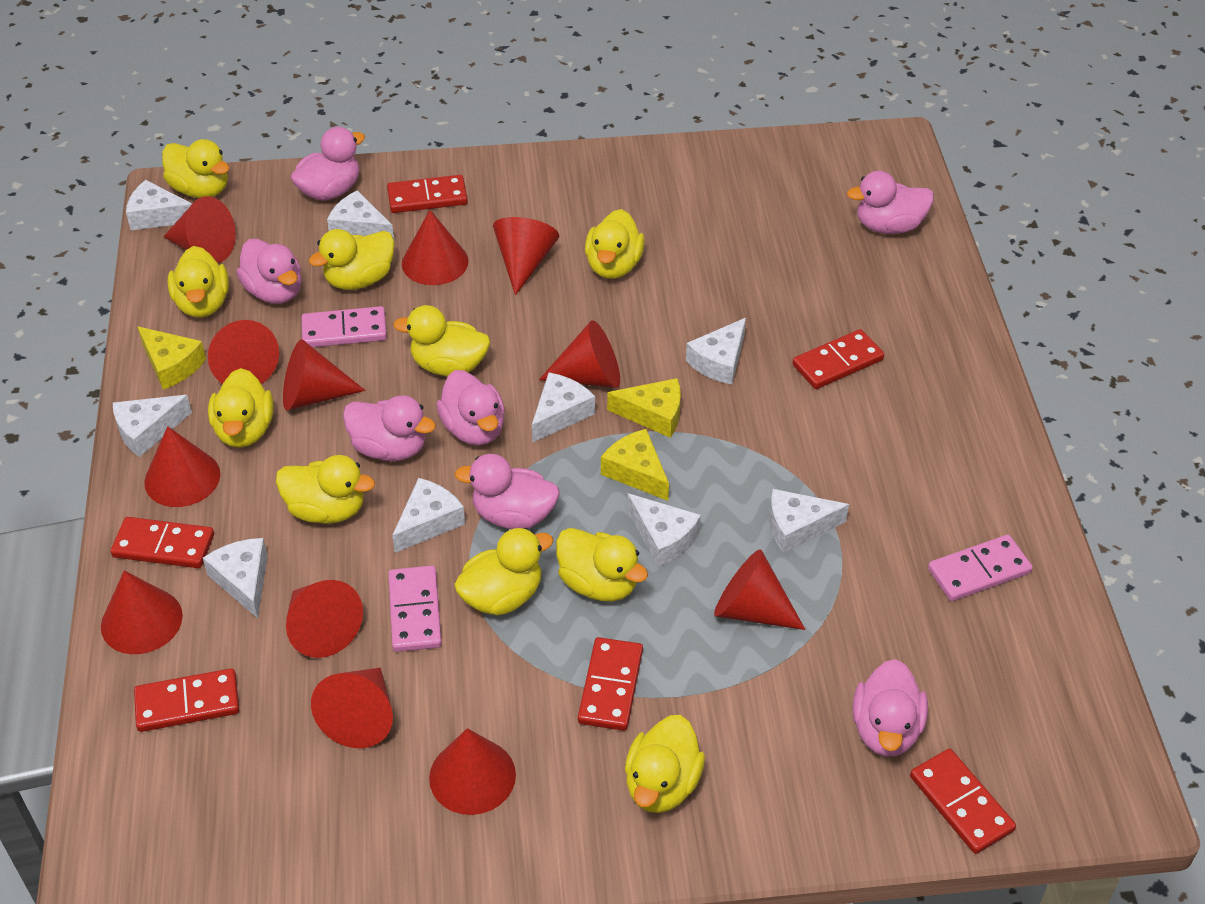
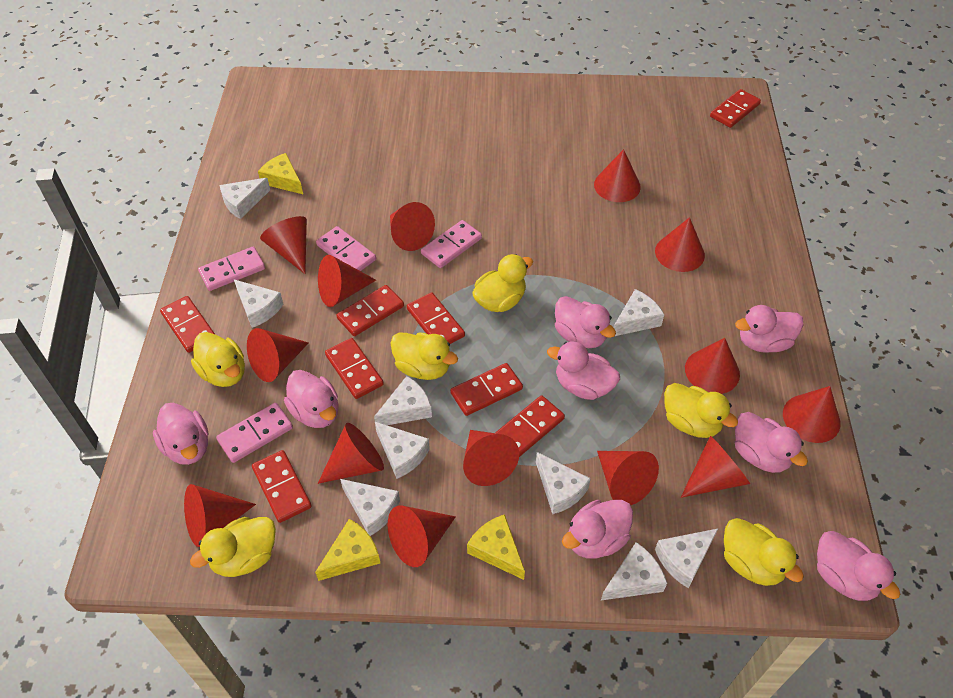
pink domino: [301,306,387,347] [388,566,442,652] [928,535,1033,601] = 3 -> [198,247,265,291] [216,403,293,463] [316,226,376,271] [421,220,482,268] = 4
pink duck: [236,239,302,304] [290,127,365,201] [343,395,436,461] [436,370,505,445] [455,454,560,529] [847,171,934,234] [853,659,928,756] = 7 -> [153,403,208,465] [284,370,339,428] [547,341,620,400] [555,296,616,348] [562,500,633,559] [735,305,804,353] [735,412,808,473] [817,531,900,601] = 8
red cone: [101,571,183,654] [144,426,220,507] [163,196,236,263] [208,320,279,384] [283,339,365,411] [286,580,363,658] [311,668,393,748] [402,210,469,285] [429,728,516,815] [493,217,559,295] [539,320,620,388] [714,549,805,630] = 12 -> [184,484,256,547] [247,328,309,382] [260,216,307,274] [318,255,376,307] [318,423,384,484] [388,505,456,567] [390,202,435,251] [463,430,519,486] [594,149,641,202] [597,451,659,505] [655,217,705,272] [681,436,750,498] [685,338,740,394] [783,386,841,443] = 14
red domino: [111,517,214,568] [134,668,239,732] [387,175,468,213] [578,637,643,731] [792,329,884,389] [910,749,1016,854] = 6 -> [160,296,215,353] [252,450,312,523] [325,338,384,399] [336,285,404,336] [407,292,465,344] [450,363,523,416] [495,395,565,457] [710,89,761,128] = 8
yellow duck: [162,139,230,198] [168,246,229,318] [208,368,274,448] [276,455,375,524] [309,229,394,290] [393,305,490,376] [454,528,553,615] [556,528,648,601] [585,209,645,279] [625,715,705,813] = 10 -> [190,517,276,577] [191,332,245,387] [391,332,458,380] [473,254,533,312] [664,383,738,438] [724,518,804,586] = 6

